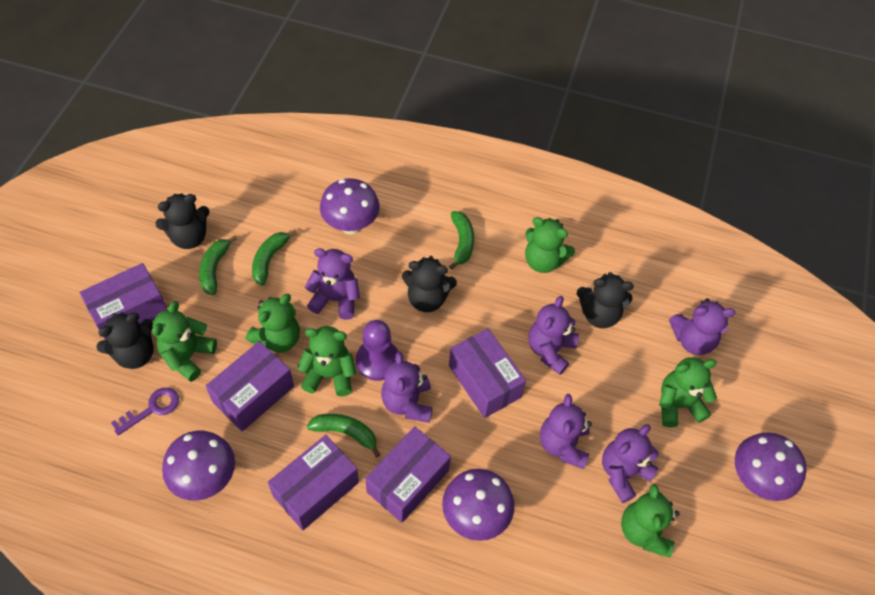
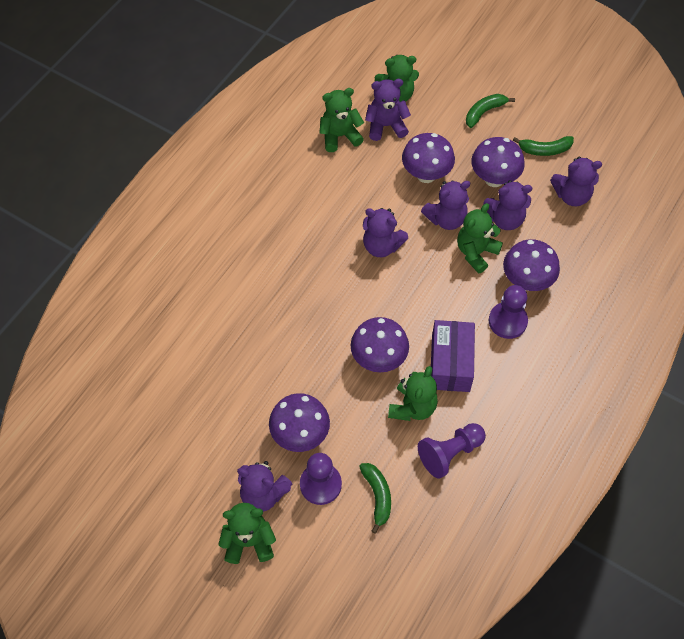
black teddy bear: [97,312,154,369] [155,193,210,249] [402,256,457,312] [577,272,634,328] = 4 -> none = 0
green banana: [199,235,237,295] [252,230,297,286] [307,414,381,458] [449,211,474,270] = 4 -> [359,463,391,534] [466,94,515,128] [513,136,574,156] = 3
green teddy bear: [152,301,217,382] [246,294,300,353] [297,326,356,396] [525,217,575,273] [621,484,680,558] [659,357,717,427] = 6 -> [218,503,276,564] [319,88,364,152] [375,55,419,102] [388,366,438,421] [457,203,503,274] = 5
purple box: [80,263,167,339] [206,341,294,432] [268,435,359,530] [365,426,451,523] [449,328,526,418] = 5 -> [431,320,475,392] = 1
purple key: [111,388,179,435] = 1 -> none = 0
purple mushroom: [162,431,235,501] [320,178,380,234] [442,469,515,541] [735,432,807,501] = 4 -> [269,393,330,452] [350,317,409,372] [402,133,455,183] [471,137,525,187] [503,239,560,291] = 5
purple pawn: [356,320,399,381] = 1 -> [300,453,342,505] [418,423,486,479] [489,285,528,339] = 3

